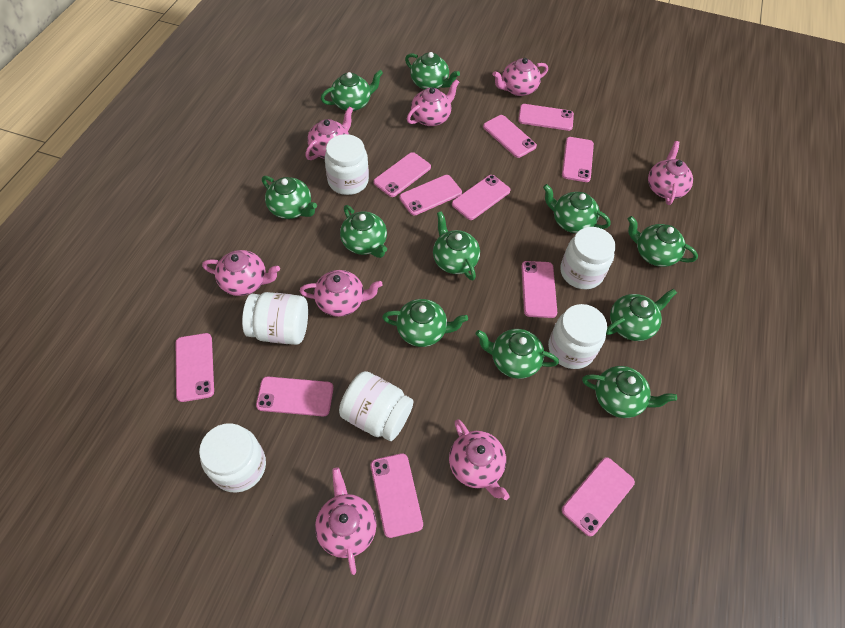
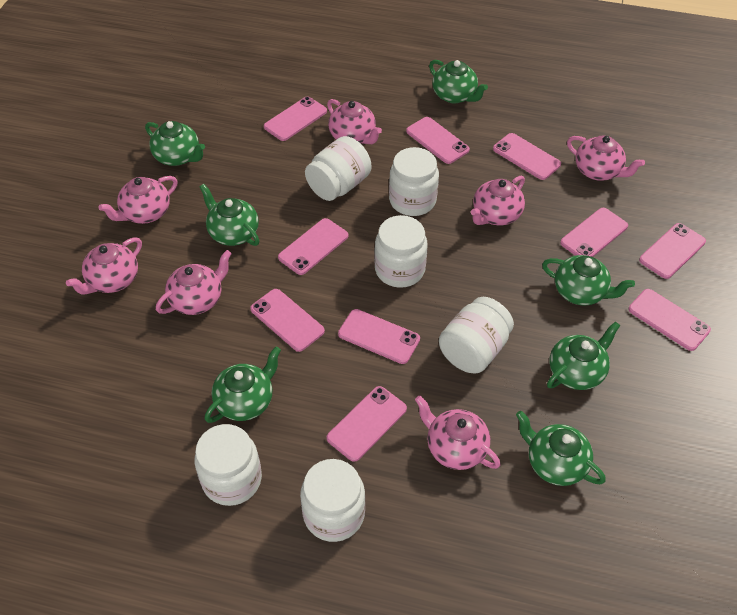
green teapot: [262,176,317,219] [321,70,383,111] [340,205,387,258] [382,299,468,347] [405,52,460,90] [433,211,480,280] [476,329,559,379] [543,184,611,233] [582,366,677,418] [606,288,677,341] [628,216,698,267] = 11 -> [145,121,205,166] [200,184,260,246] [205,347,281,423] [429,60,488,103] [516,411,606,486] [542,255,635,305] [547,321,621,390] = 7
pink phone: [176,333,214,402] [256,377,333,416] [371,453,423,538] [373,152,431,197] [399,175,462,215] [452,175,510,220] [483,115,537,158] [518,104,574,131] [521,261,557,318] [562,137,594,182] [562,457,635,536] = 11 -> [250,289,325,352] [264,96,327,141] [278,218,348,275] [327,386,407,462] [338,309,420,364] [406,117,470,164] [493,133,561,180] [560,208,628,257] [628,289,711,351] [639,223,706,279] = 10
pink teapot: [202,250,280,296] [299,270,383,317] [305,107,353,160] [315,467,377,575] [407,79,459,126] [449,419,509,500] [493,58,548,96] [648,141,693,205] = 8 -> [66,237,142,294] [98,176,178,224] [156,250,232,315] [327,99,382,144] [415,395,500,470] [471,176,525,225] [567,135,645,181] = 7

